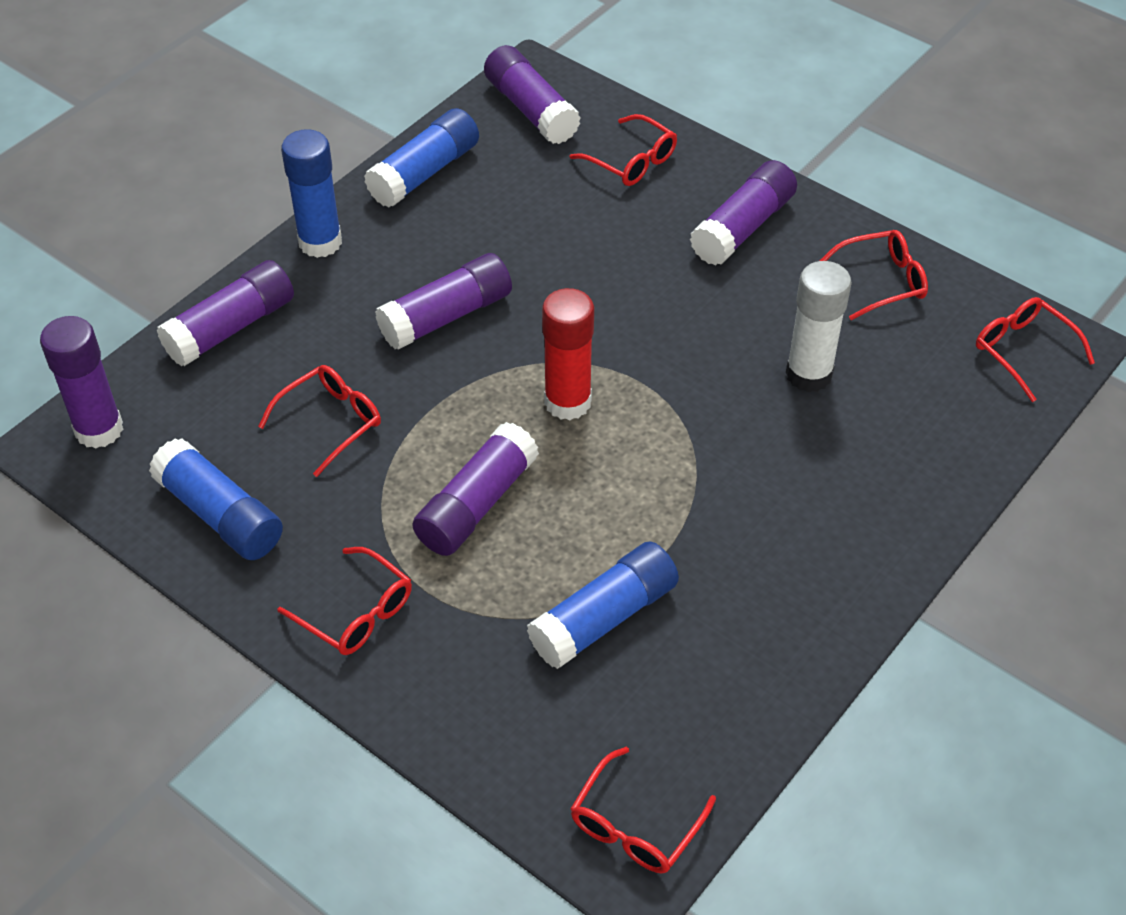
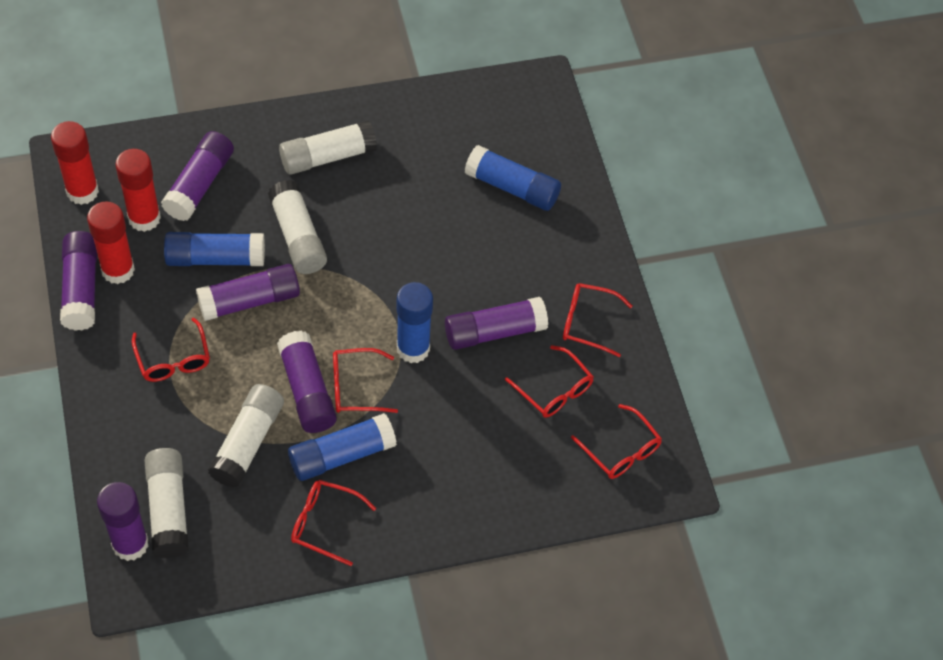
red glue stick: [542,288,594,420] = 1 -> [51,121,99,205] [87,201,135,284] [115,149,161,232] = 3
white glue stick: [786,261,852,392] = 1 -> [145,448,189,558] [208,384,284,488] [268,180,327,274] [279,120,377,175] = 4

